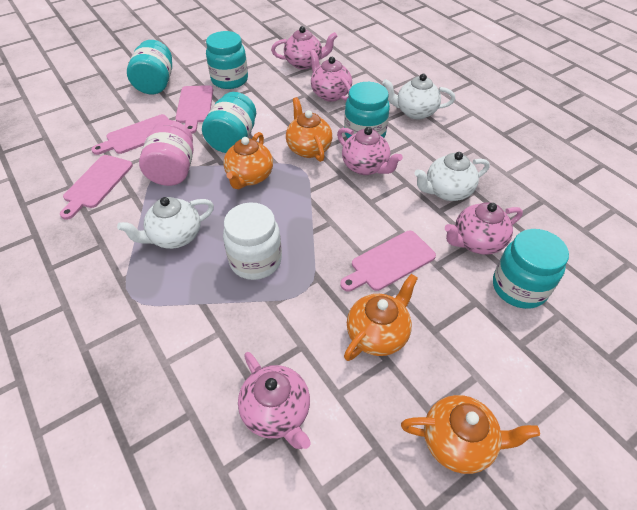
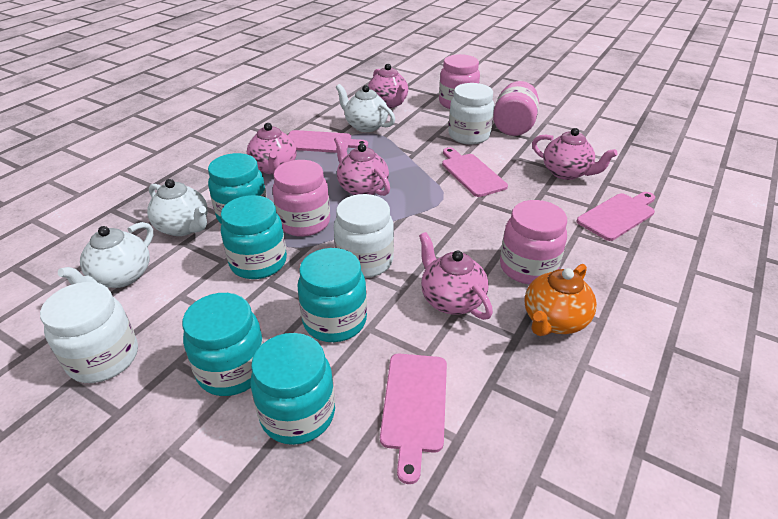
orange teapot: [223,132,273,189] [286,97,332,162] [344,274,418,361] [401,395,540,474] = 4 -> [524,264,597,336] = 1
pink jar: [139,120,193,186] = 1 -> [273,160,330,237] [439,54,480,109] [493,81,539,136] [500,200,567,285] = 4
white jar: [223,202,282,280] = 1 -> [40,282,138,383] [334,194,394,278] [448,83,494,144] = 3

